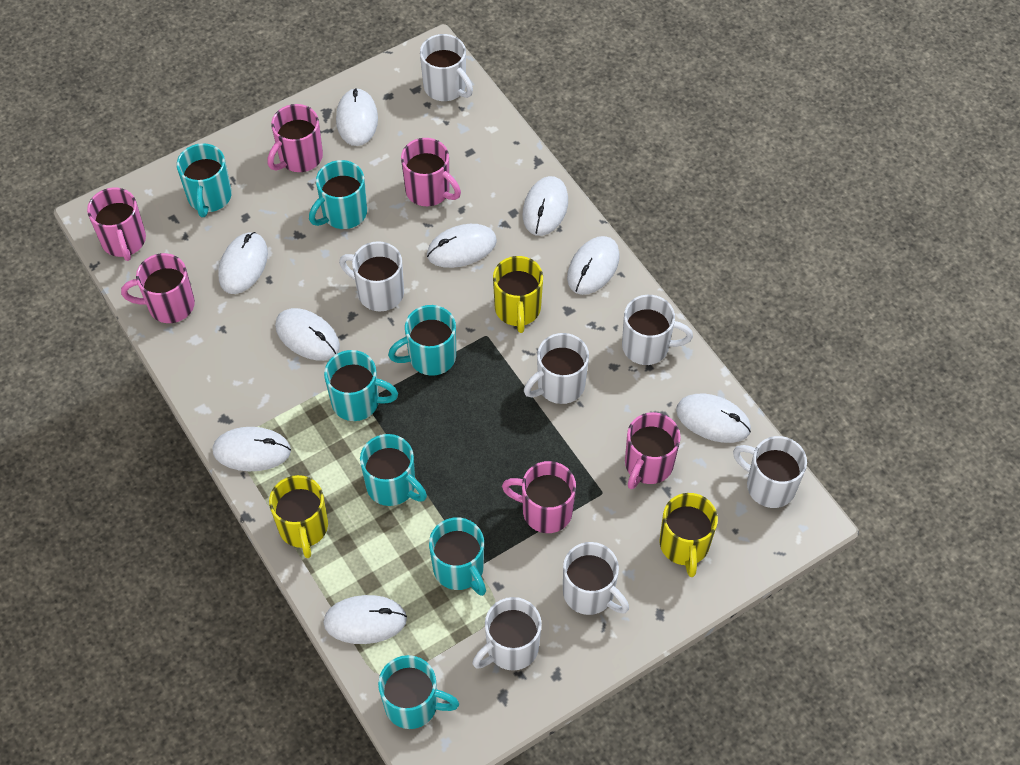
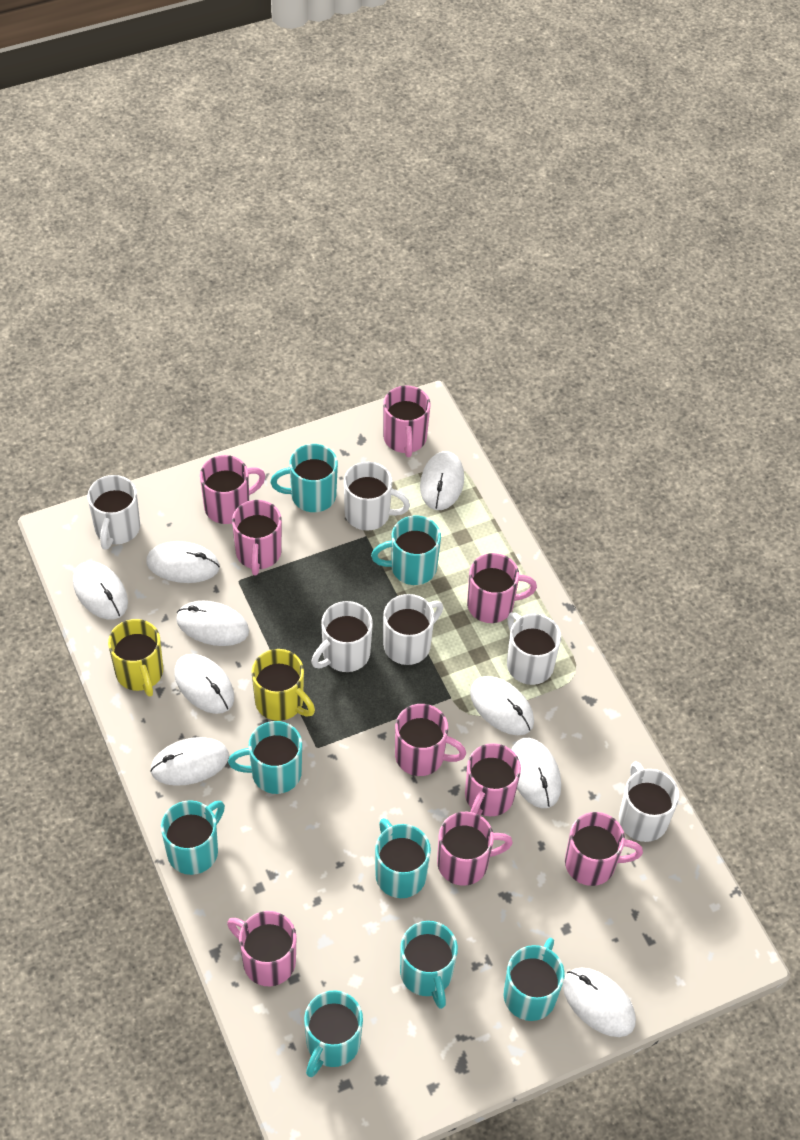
pink mug: [87,188,146,261] [121,253,195,323] [267,104,323,172] [401,138,461,206] [502,461,576,533] [625,412,681,489] = 6 -> [200,455,265,524] [227,911,297,986] [232,500,282,575] [383,385,430,457] [395,704,466,776] [437,812,513,886] [465,743,521,816] [467,553,537,623] [565,812,643,886] = 9
turquoise mug: [177,143,232,217] [309,160,367,229] [324,350,398,421] [360,434,427,506] [378,655,459,729] [388,305,456,376] [429,517,486,596] = 7 -> [161,800,225,875] [228,721,302,794] [270,444,338,512] [304,990,363,1077] [371,516,441,585] [375,818,431,898] [400,921,458,1009] [504,938,565,1021] = 8
white mug: [339,241,404,312] [420,34,473,101] [472,597,542,671] [524,333,589,404] [563,542,629,615] [622,295,693,365] [733,436,807,508] = 7 -> [87,475,140,549] [311,601,373,672] [344,462,410,531] [383,594,443,665] [507,612,561,685] [619,761,679,842] = 6
yellow mug: [269,475,328,558] [493,256,543,333] [660,493,718,577] = 3 -> [108,619,163,697] [252,649,315,721] = 2

